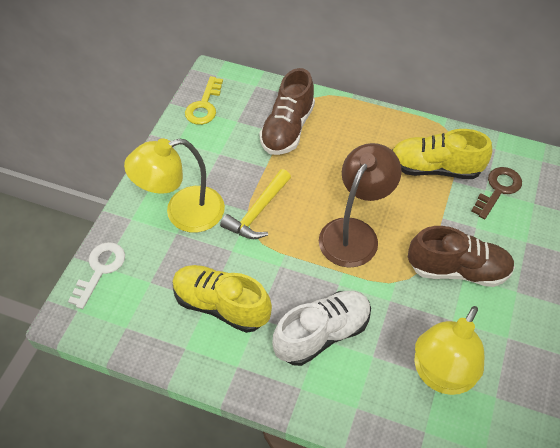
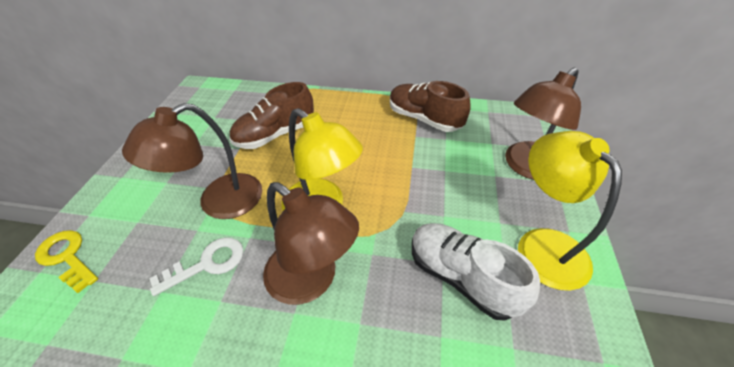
brown key: [471,167,522,219] = 1 -> none = 0
brown lamp: [319,143,402,268] = 1 -> [122,103,262,219] [263,182,359,305] [505,67,581,180] = 3
yellow hammer: [220,169,291,239] = 1 -> none = 0
yellow shoe: [172,265,272,333] [392,129,492,179] = 2 -> none = 0

